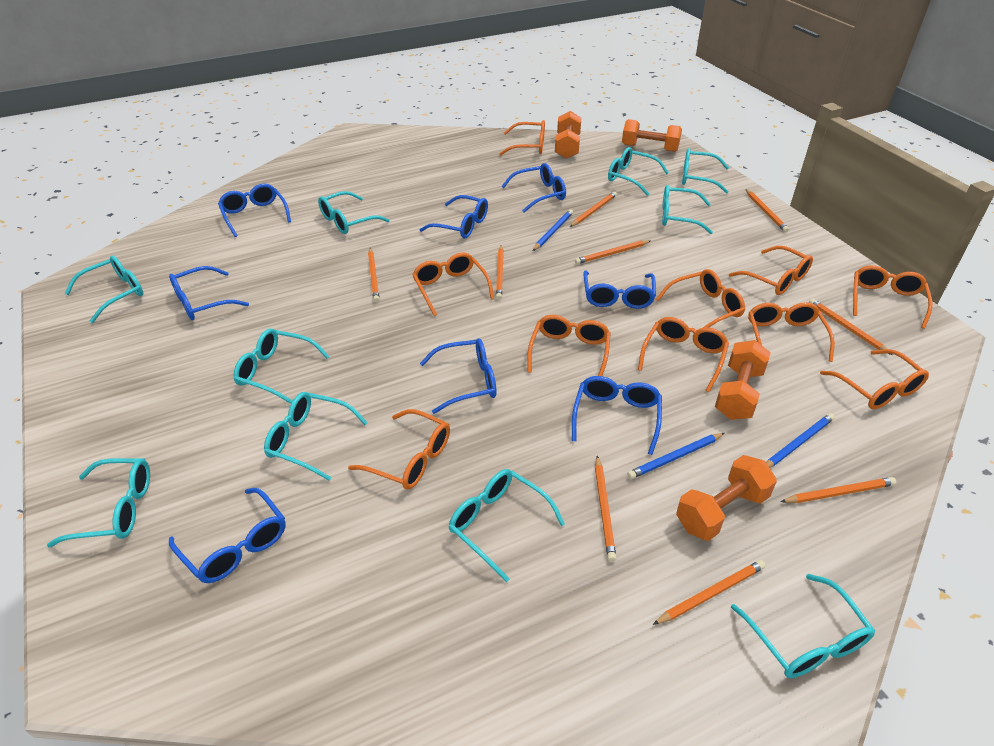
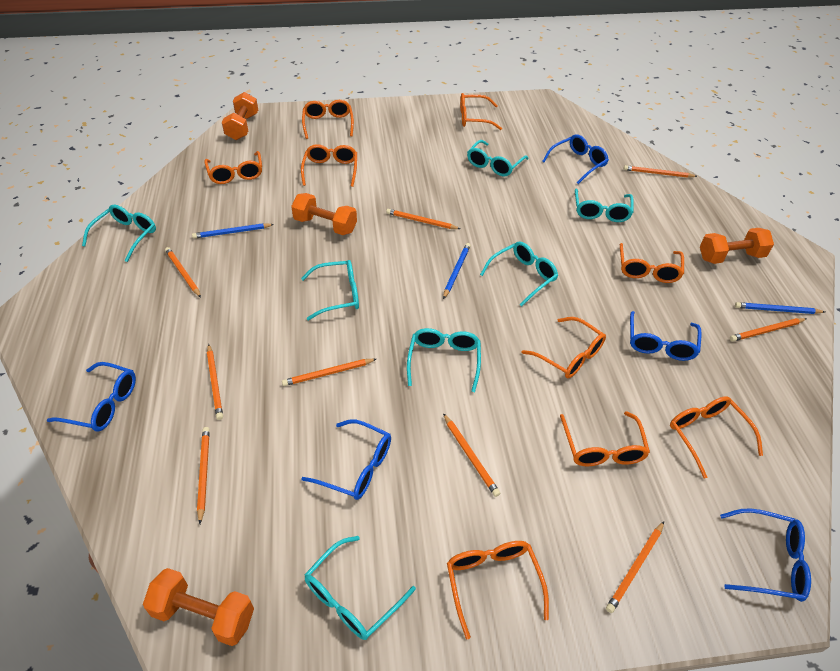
blue glasses: [169,266,249,320] [169,488,286,583] [218,183,291,237] [419,195,488,239] [420,338,497,414] [501,163,566,213] [572,376,662,455] [583,271,656,309] = 8 -> [47,362,136,432] [301,419,391,500] [542,134,609,184] [630,311,702,361] [720,508,811,602] = 5
orange glasses: [348,409,450,490] [412,253,494,316] [499,120,545,156] [527,315,611,376] [638,317,729,392] [656,269,745,328] [729,246,813,295] [748,302,835,362] [820,349,929,409] [853,265,933,329] = 10 -> [204,151,262,184] [301,144,357,187] [302,100,354,139] [447,541,549,639] [460,93,502,130] [522,317,606,378] [560,411,650,466] [620,243,684,283] [670,396,763,479] = 9
turquoise glasses: [47,458,150,548] [65,256,143,323] [233,329,330,404] [264,392,368,481] [318,191,390,234] [449,469,565,582] [608,147,669,196] [662,185,713,234] [682,148,729,194] [731,574,875,678] = 10 -> [82,204,156,262] [301,260,359,320] [304,536,416,640] [407,328,481,392] [467,140,528,176] [480,242,558,307] [575,189,634,222] = 7

